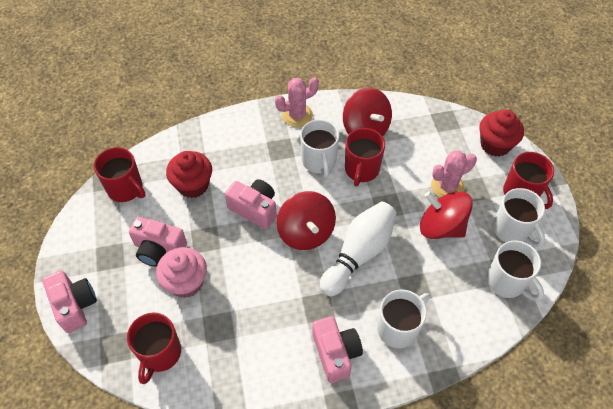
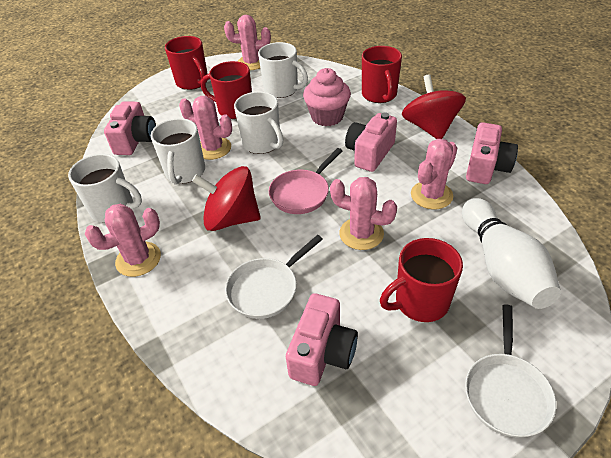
pink cactus: [275,77,319,127] [431,151,477,198] = 2 -> [85,204,161,277] [179,96,232,160] [224,15,271,70] [330,177,397,250] [411,139,457,209] = 5
pink pan: none = 0 -> [269,148,342,214] = 1
red cupcake: [166,151,212,198] [479,110,524,157] = 2 -> none = 0
red spinning top: [277,191,336,250] [343,88,392,136] [420,191,473,239] = 3 -> [192,166,261,231] [402,74,466,139] = 2
white pan: none = 0 -> [225,235,323,319] [465,305,556,438] = 2

